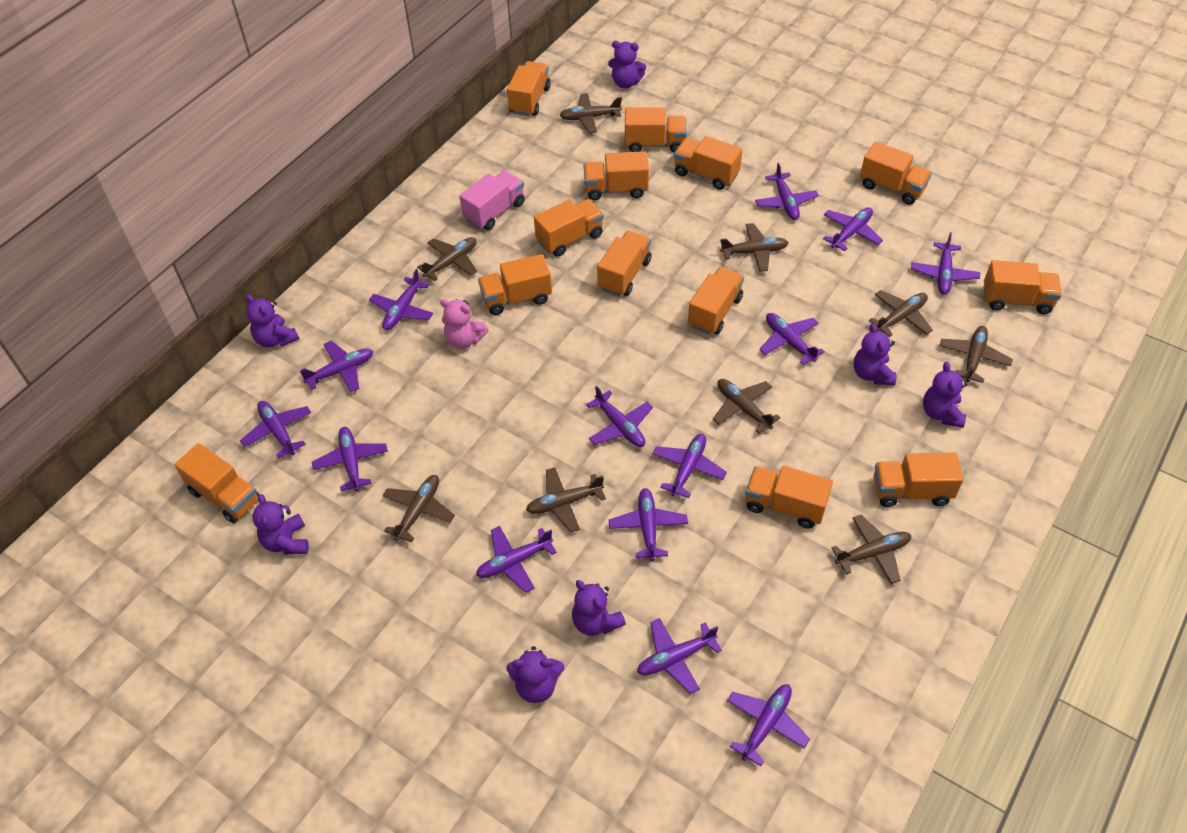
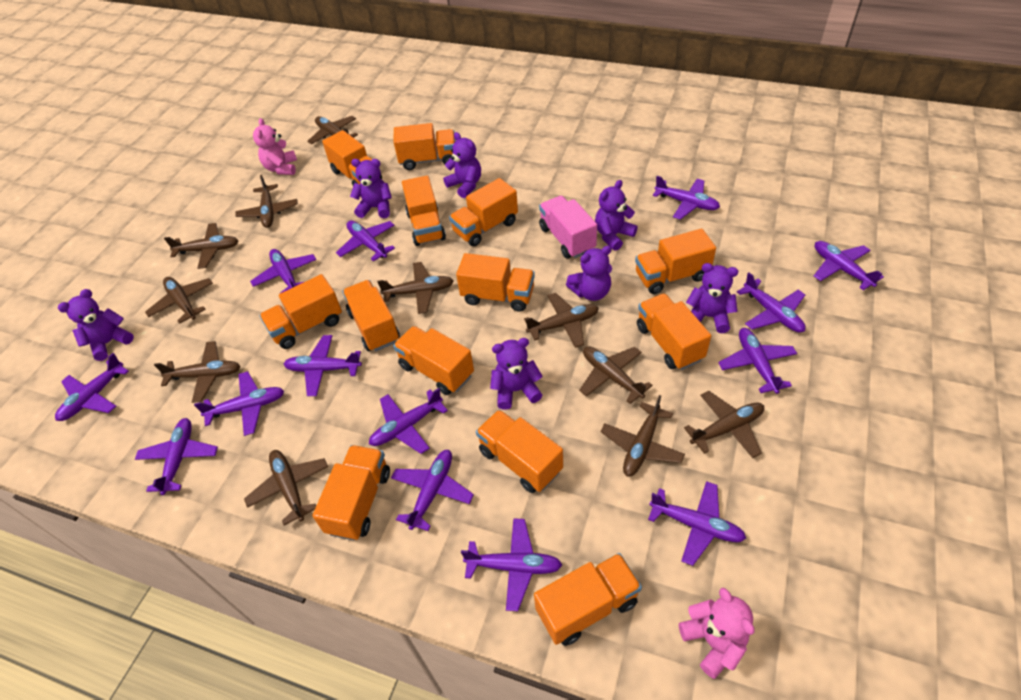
brown plane: [382,475,455,543] [417,237,477,281] [526,467,606,532] [559,93,622,133] [713,379,781,433] [720,223,789,272] [831,515,912,584] [869,290,933,337] [939,326,1013,383] = 9 -> [145,277,213,324] [154,341,241,403] [164,223,238,269] [236,175,298,228] [244,450,328,526] [307,116,358,145] [377,262,454,314] [524,293,599,348] [579,346,653,404] [600,395,685,476] [684,391,764,458] = 11
pink teddy bear: [440,299,489,349] = 1 -> [253,118,297,175] [679,587,755,679] = 2

